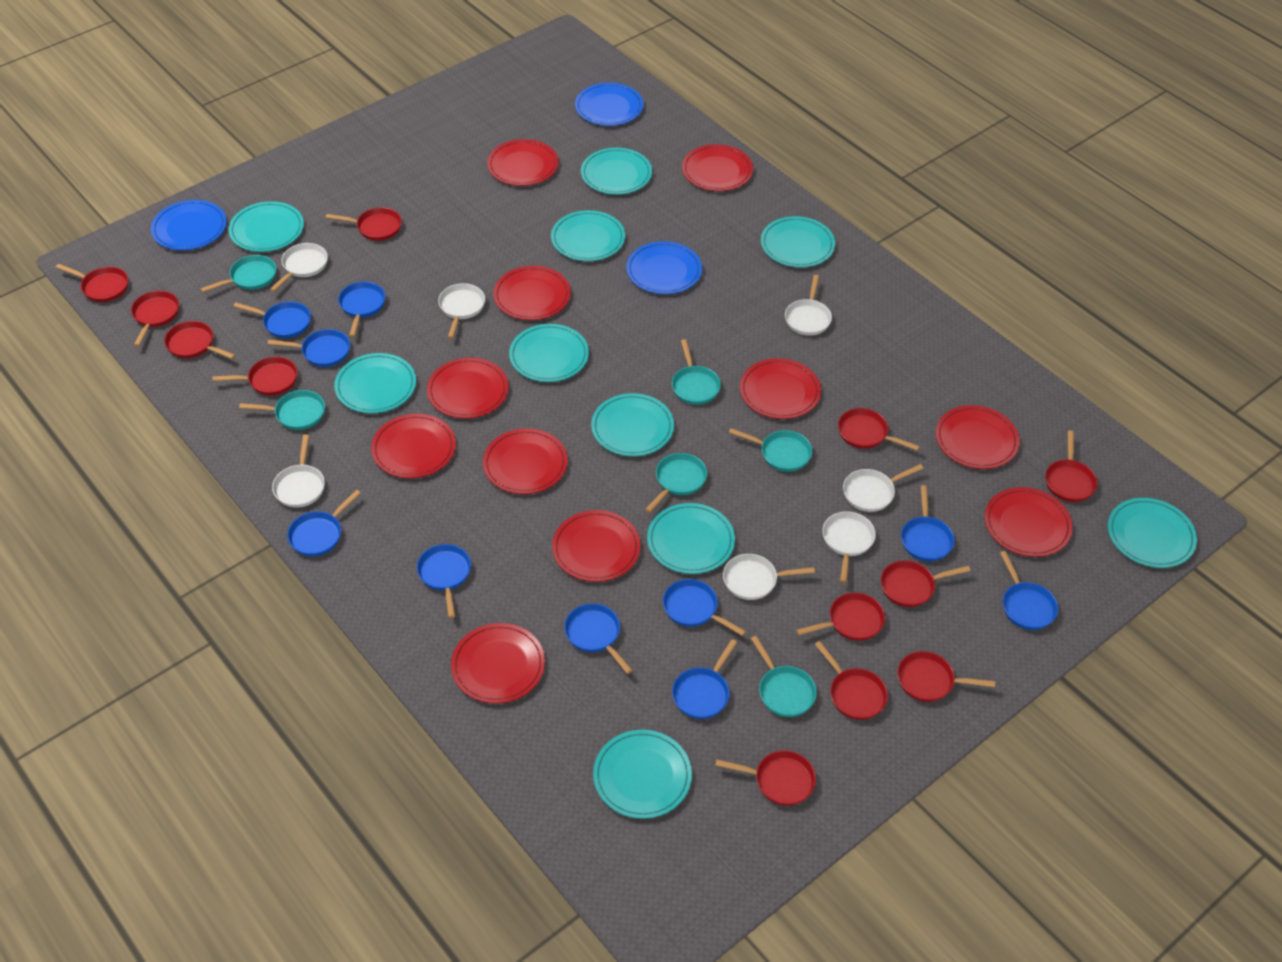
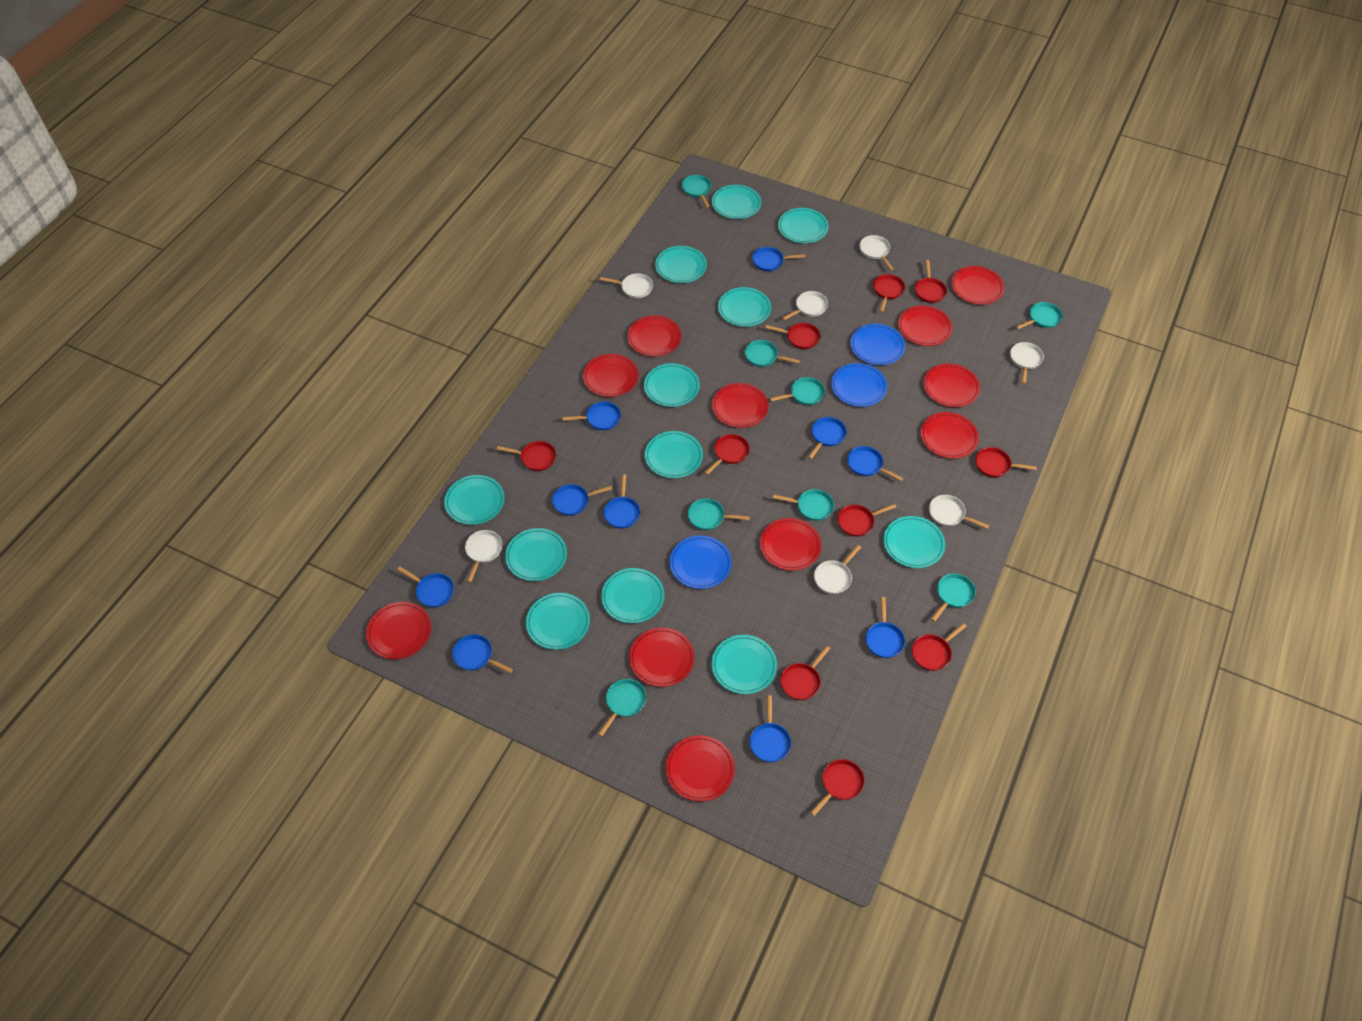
red pan: [56,264,128,302] [131,291,179,347] [164,321,235,359] [212,357,298,395] [326,207,402,241] [715,750,816,806] [796,592,885,641] [815,641,888,720] [838,408,920,451] [881,560,970,607] [897,651,995,702] [1045,430,1097,502] = 12 -> [497,441,556,471] [704,434,749,475] [765,323,820,349] [780,646,830,700] [810,759,865,816] [838,504,896,536] [873,274,905,312] [912,623,967,671] [915,260,947,303] [975,447,1037,477] = 10
turquoise pan: [201,255,276,292] [239,390,325,430] [645,453,707,513] [672,339,721,405] [729,428,812,472] [751,636,817,717] = 6 -> [598,679,646,737] [682,175,711,208] [688,498,750,530] [745,340,800,367] [770,377,825,405] [773,489,834,521] [931,573,976,622] [1016,302,1063,329] = 8
turquoise plate: [229,201,304,252] [334,353,416,413] [509,324,589,382] [551,210,625,261] [581,148,652,195] [591,393,674,456] [593,730,692,819] [647,503,735,574] [761,216,835,268] [1108,498,1197,568] = 10 -> [444,475,505,525] [505,528,567,581] [526,593,590,650] [601,568,665,623] [644,363,700,407] [645,431,703,478] [655,246,707,283] [712,185,761,219] [712,635,777,694] [718,287,771,327] [778,208,829,243] [883,516,945,568] = 12

